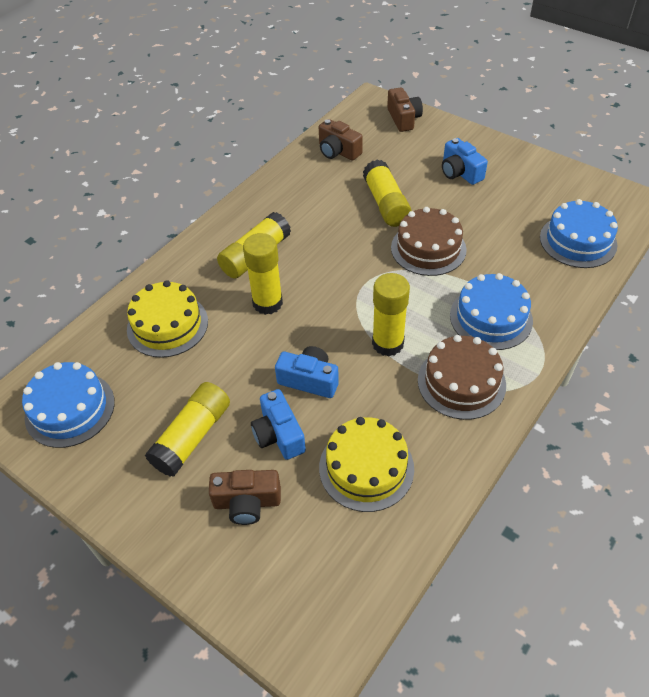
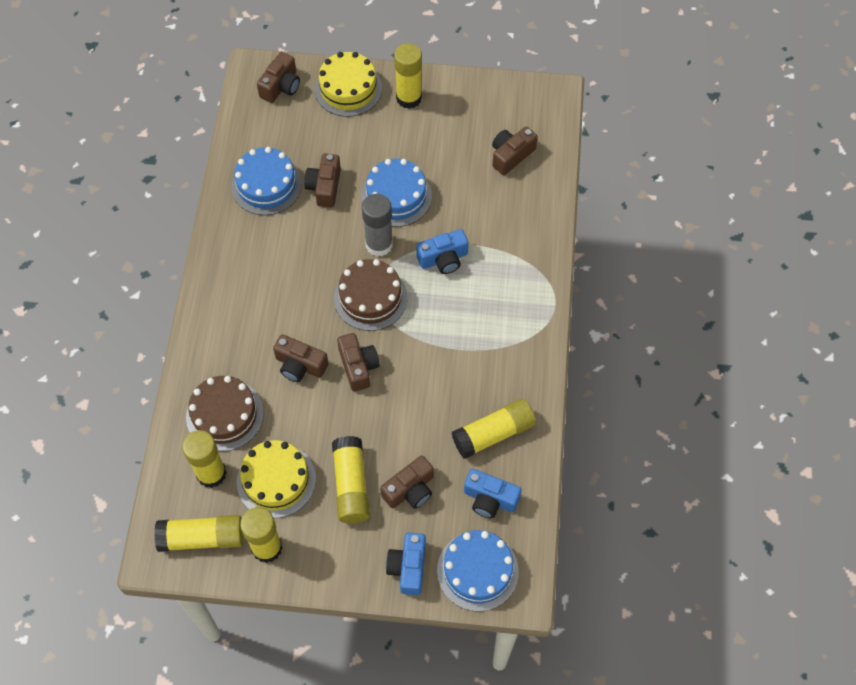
brown camera: [209,470,281,525] [319,119,363,160] [387,87,423,132] = 3 -> [257,52,300,103] [273,334,328,382] [304,154,341,207] [337,333,380,392] [380,455,434,509] [492,127,538,175] = 6
grey glue stick: none = 0 -> [362,194,393,257] = 1
yellow glue stick: [145,382,230,477] [217,212,291,278] [243,233,283,315] [363,160,412,227] [372,273,410,356] = 5 -> [154,515,244,552] [182,430,227,488] [240,507,282,563] [332,436,370,523] [394,43,422,109] [452,399,536,459] = 6

